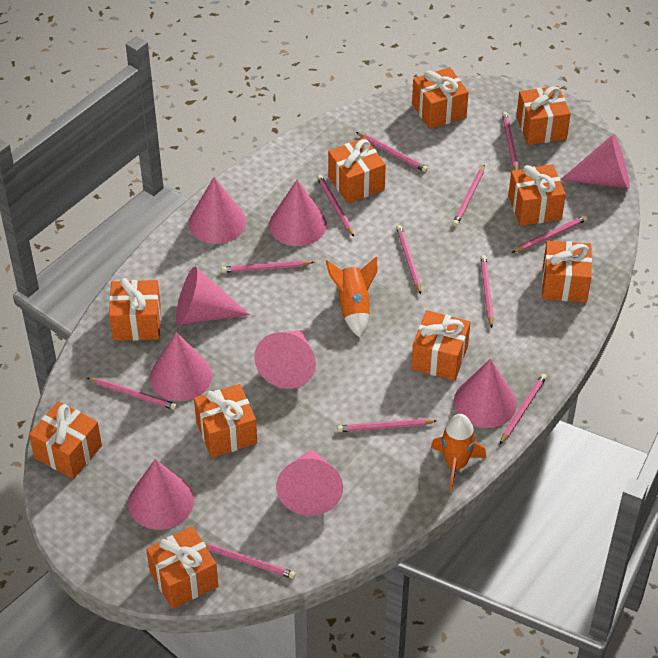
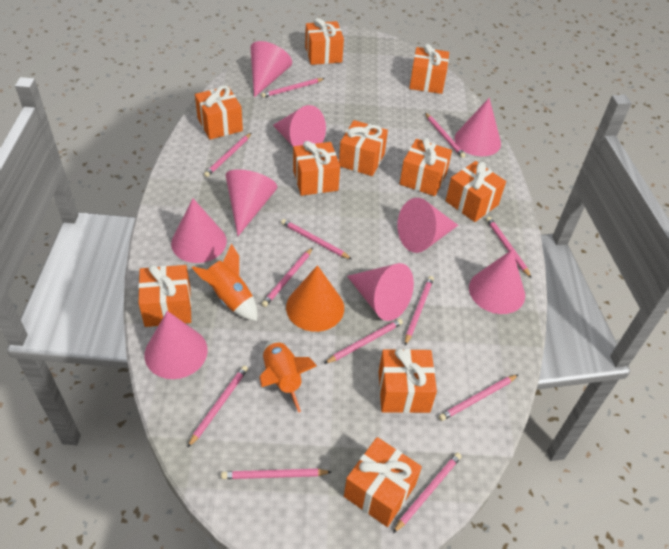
orange cone: none = 0 -> [286,265,344,332] = 1

